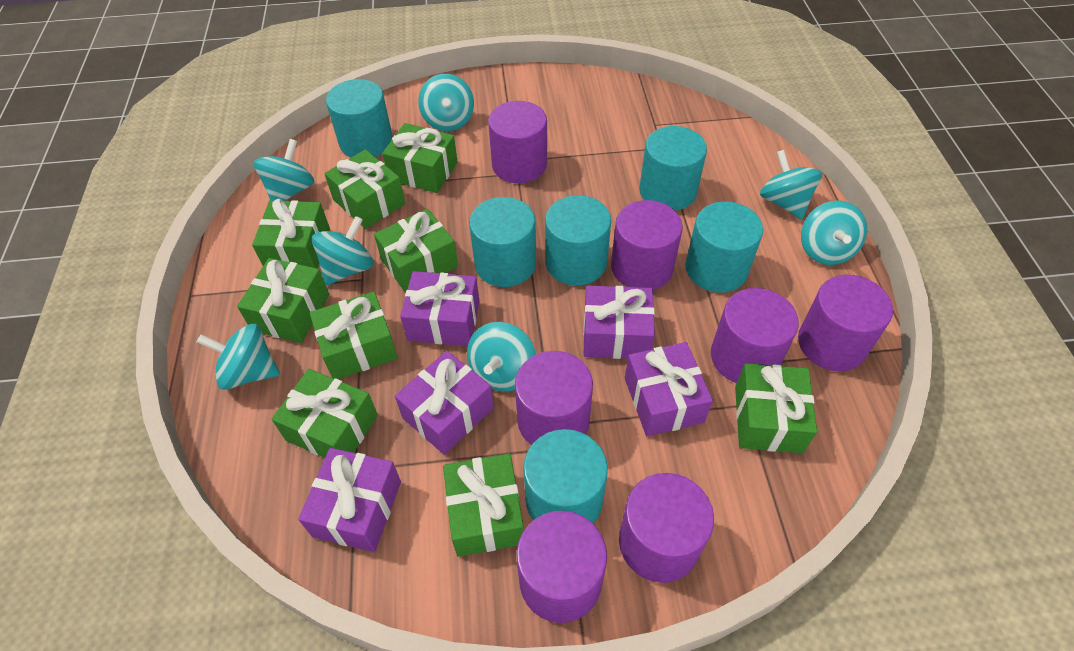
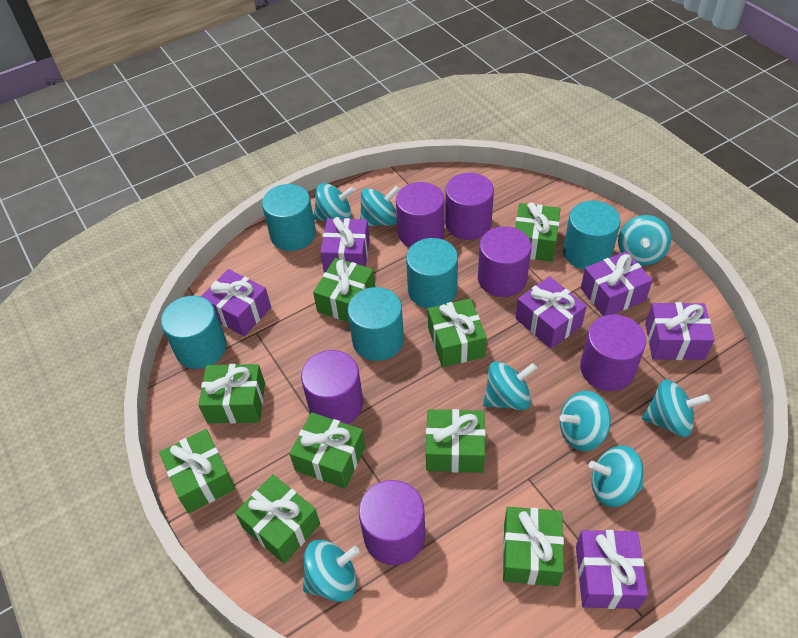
purple cylinder: [488,101,547,183] [515,351,593,445] [516,511,607,623] [611,200,683,290] [619,473,714,583] [711,288,799,383] [798,275,893,371] = 7 -> [301,350,363,424] [359,480,425,565] [396,182,444,247] [445,173,494,240] [478,226,531,297] [580,314,646,391] = 6
purple gift: [298,448,401,552] [395,351,494,455] [400,271,480,346] [583,286,655,359] [625,342,713,436] = 5 -> [200,269,271,336] [320,217,370,273] [515,276,587,349] [576,530,648,609] [581,251,653,316] [645,302,715,360] = 6
turquoise cylinder: [326,79,393,157] [469,197,536,287] [523,429,608,524] [545,195,611,286] [639,126,707,211] [685,202,763,293] = 6 -> [161,296,227,369] [262,184,316,251] [348,287,404,361] [406,238,458,309] [563,201,621,270] = 5
turquoise spinning top: [197,324,280,390] [253,139,314,201] [312,216,373,285] [418,74,474,131] [467,322,536,392] [760,150,822,219] [801,200,867,265] = 7 -> [303,540,360,602] [313,183,355,221] [360,186,400,227] [483,361,537,410] [560,391,611,451] [589,446,644,507] [618,215,671,266] [642,379,710,437] = 8

